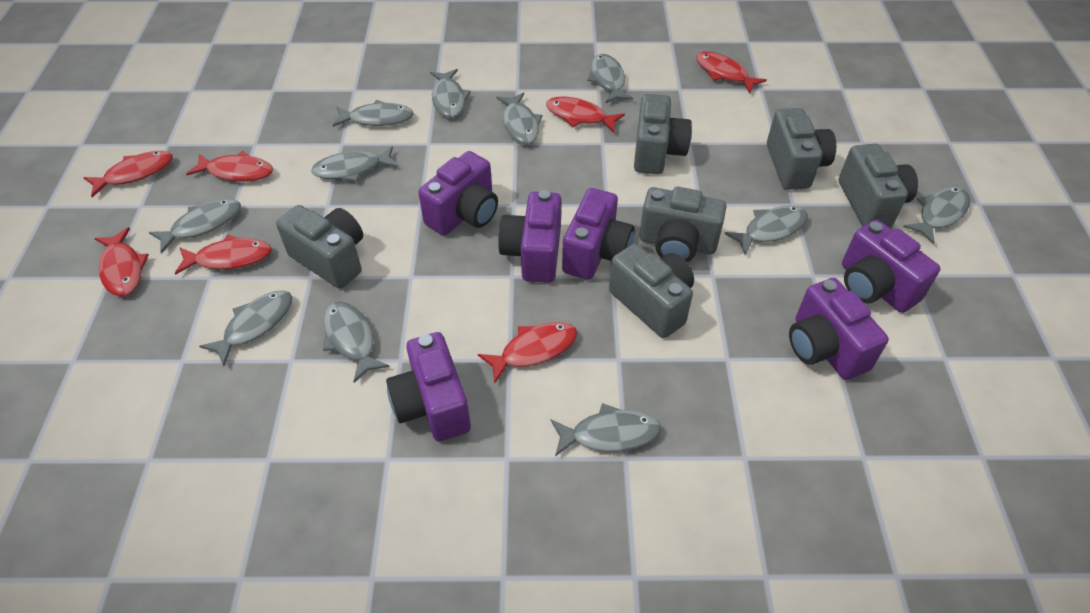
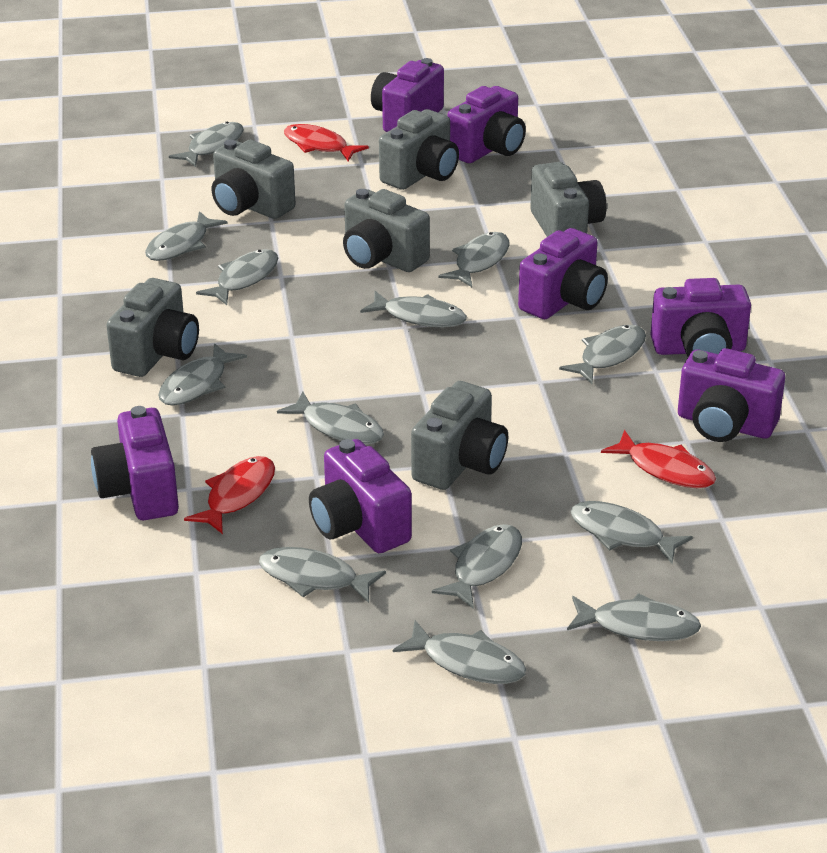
grey fish: [149,199,241,254] [199,290,292,366] [311,146,398,182] [323,301,390,383] [333,100,414,127] [430,69,471,118] [496,92,542,144] [551,403,661,456] [587,54,633,103] [724,205,808,255] [904,187,970,244] = 11 -> [145,211,228,261] [158,343,247,405] [169,122,244,167] [196,249,278,305] [259,547,386,603] [277,391,384,445] [360,291,467,327] [393,620,526,684] [432,524,522,609] [439,232,509,287] [559,325,646,384] [567,593,701,641] [571,501,693,565] = 13
purple camera: [386,332,471,442] [418,151,498,235] [498,190,561,283] [562,188,635,280] [789,278,889,380] [842,220,941,313] = 6 -> [91,406,179,520] [309,439,412,553] [371,58,444,132] [447,86,526,163] [518,228,608,319] [651,278,751,357] [678,348,785,442] = 7
red fish: [83,151,173,197] [94,227,149,296] [175,235,272,275] [186,151,273,182] [478,322,577,383] [546,97,625,132] [696,51,767,93] = 7 -> [184,456,275,534] [284,124,369,161] [601,430,716,488] = 3

